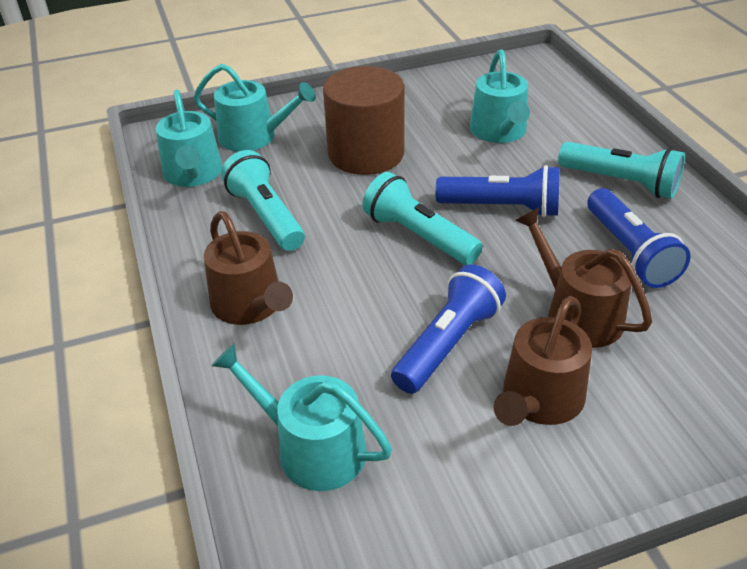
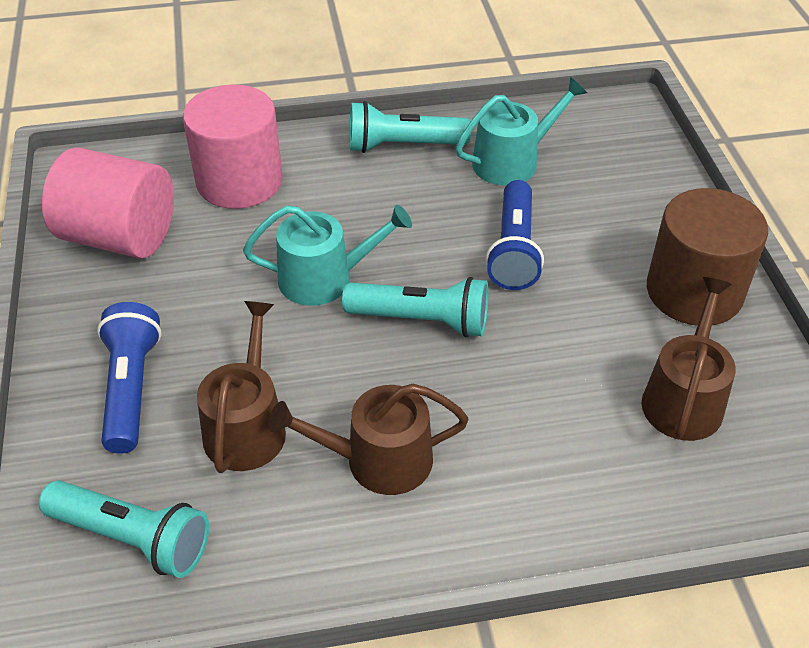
blue flashlight: [391,264,506,394] [436,165,560,217] [587,188,691,288] = 3 -> [97,302,162,454] [486,180,544,290] = 2
pink cylinder: none = 0 -> [42,148,174,259] [183,85,283,209] = 2
turquoise watering can: [156,90,222,187] [194,64,316,152] [211,343,392,491] [470,49,530,143] = 4 -> [243,205,412,306] [456,77,587,186] = 2

